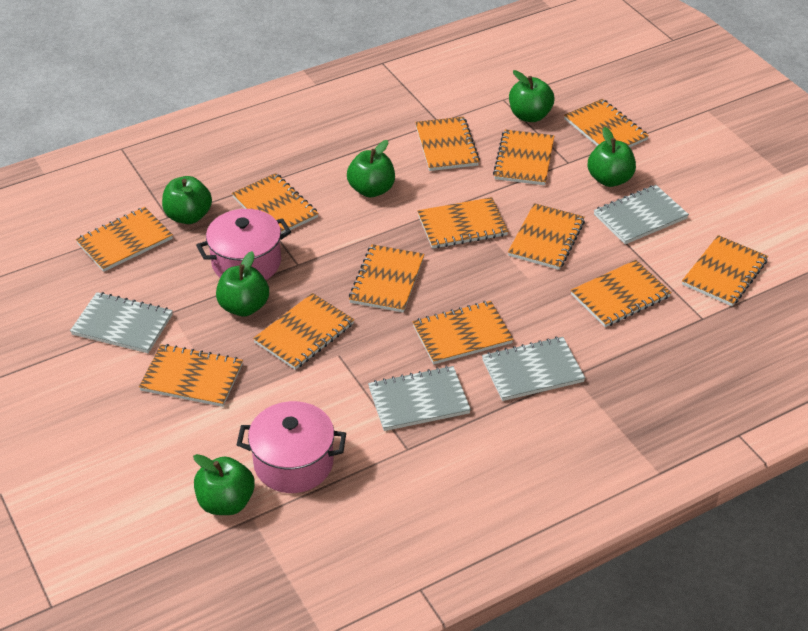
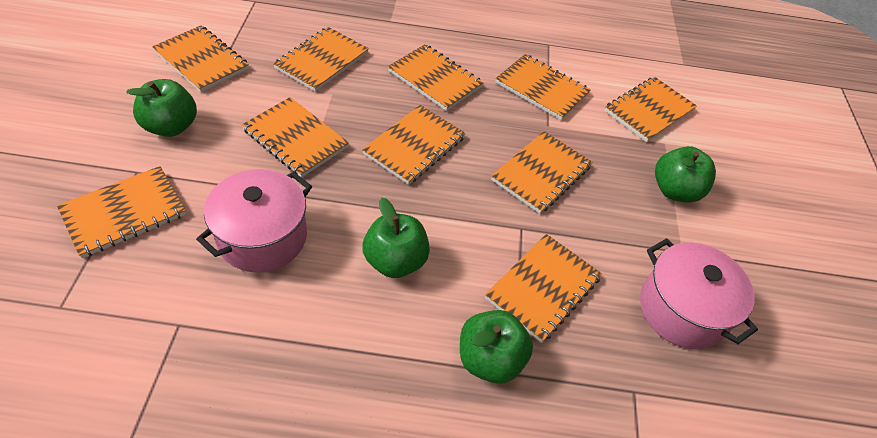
green apple: [162,176,212,224] [193,454,255,515] [216,251,269,316] [347,140,395,198] [509,70,555,122] [588,127,636,187] = 6 -> [126,79,197,137] [362,197,430,278] [460,310,533,384] [655,146,716,202] = 4
grey notebook: [70,292,173,353] [368,366,471,431] [482,337,585,401] [594,185,689,244] = 4 -> none = 0
orange notebook: [76,207,173,272] [139,344,243,407] [232,173,319,234] [253,293,354,370] [349,244,425,313] [412,301,514,364] [415,117,480,171] [417,197,508,249] [493,130,554,185] [508,203,585,270] [564,99,649,147] [571,260,672,327] [682,235,768,306] = 13 -> [57,166,186,258] [152,25,249,92] [242,97,349,178] [273,27,369,92] [362,105,466,185] [388,44,484,111] [485,234,602,343] [491,131,592,214] [495,54,591,120] [605,77,697,142] = 10

